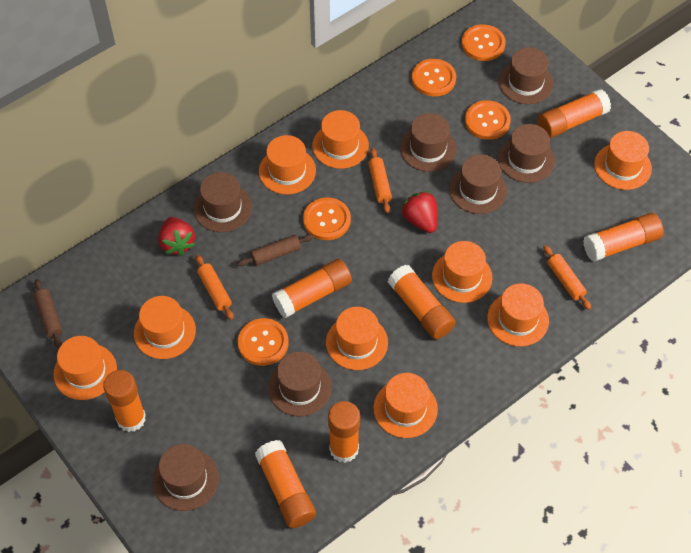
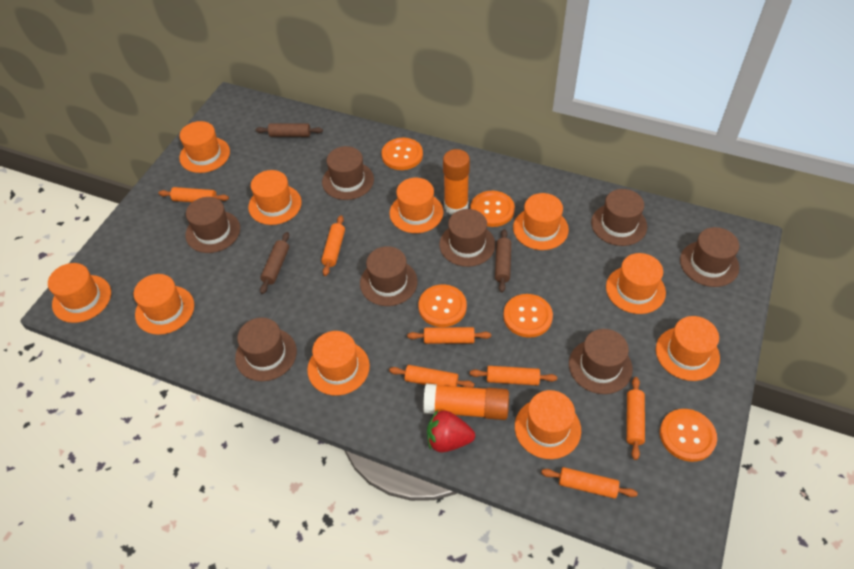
brown hat: [153,444,219,511] [194,172,252,232] [268,352,332,416] [400,113,457,172] [449,154,507,214] [498,47,553,104] [498,124,555,183] = 7 -> [186,197,240,253] [235,318,297,381] [322,146,374,200] [360,246,418,306] [439,209,495,267] [569,329,633,394] [591,189,647,246] [680,227,740,287] = 8
brown rolling pin: [34,279,63,349] [237,234,314,266] = 2 -> [256,123,323,137] [260,232,289,294] [495,229,511,293] = 3
orange glue stick: [103,370,146,432] [255,440,316,528] [272,259,352,318] [328,401,360,463] [388,265,456,339] [538,89,611,138] [583,213,664,262] = 7 -> [423,384,509,420] [443,149,470,215] = 2
orange hat: [54,336,117,400] [134,296,196,359] [259,135,316,195] [312,110,369,169] [326,307,388,370] [374,373,438,438] [432,241,492,303] [487,283,549,347] [594,131,652,190] = 9 -> [48,263,111,323] [134,274,194,335] [179,121,230,173] [248,170,302,225] [307,331,370,396] [390,178,443,233] [513,193,569,250] [515,390,581,459] [606,253,666,314] [656,316,720,381] = 10
orange rolling pin: [196,255,234,320] [368,148,392,213] [543,245,591,310] = 3 -> [159,187,229,202] [321,215,345,276] [389,365,474,388] [407,327,491,344] [470,366,557,386] [541,467,638,499] [627,377,645,460] = 7
red strawberry: [158,217,195,256] [401,191,438,233] = 2 -> [427,410,475,453] = 1

